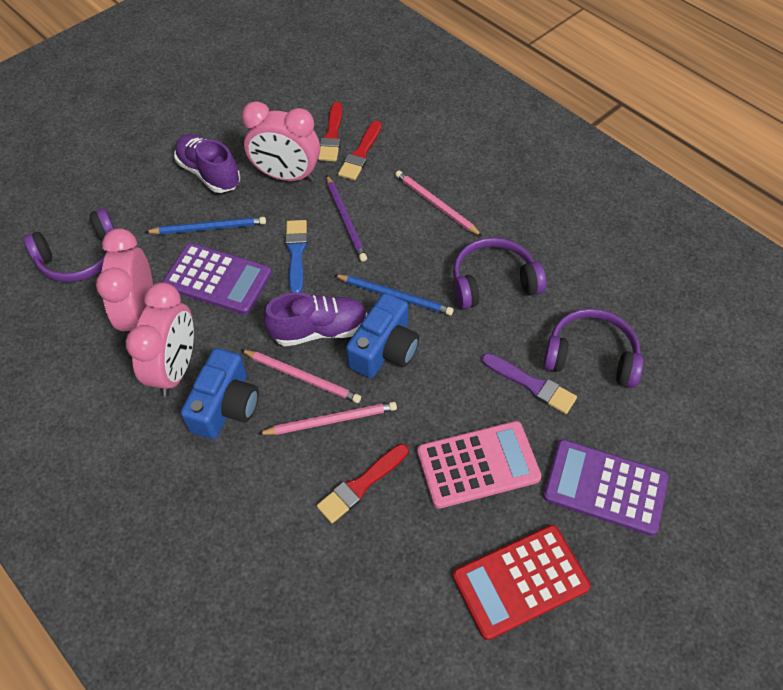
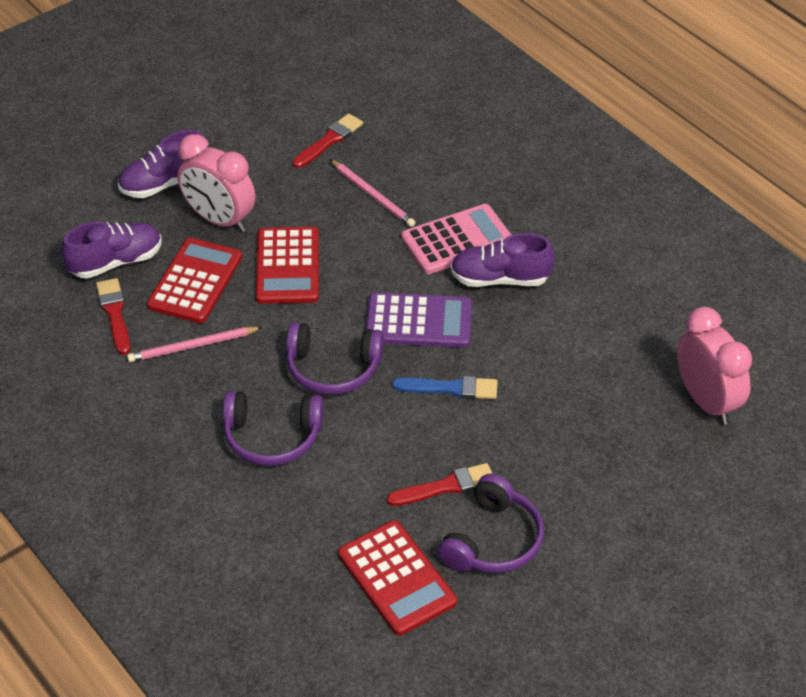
blue camera: [181,348,259,439] [346,293,419,378] = 2 -> none = 0
blue pencil: [145,217,266,234] [334,275,454,315] = 2 -> none = 0
pink clock: [96,228,153,331] [126,282,194,397] [241,101,320,181] = 3 -> [177,134,255,232] [677,307,752,425] = 2
pink pencil: [241,350,361,403] [258,402,397,435] [395,171,482,236] = 3 -> [127,327,263,362] [330,159,416,227] = 2
purple brush: [482,353,577,414] = 1 -> none = 0
purple calculator: [162,243,272,315] [543,439,669,536] = 2 -> [366,292,472,348] = 1
purple pencil: [326,175,367,262] = 1 -> none = 0
purple shoe: [174,134,240,193] [263,292,367,346] = 2 -> [61,222,162,279] [118,130,209,198] [451,233,555,287] = 3
red calculator: [453,525,590,640] = 1 -> [147,238,242,323] [256,227,319,304] [338,520,457,635] = 3

